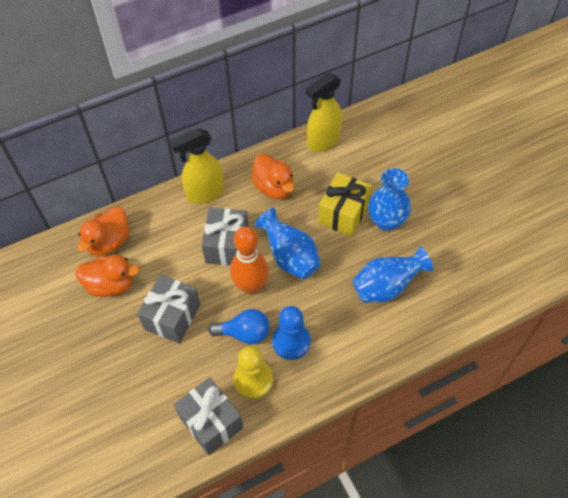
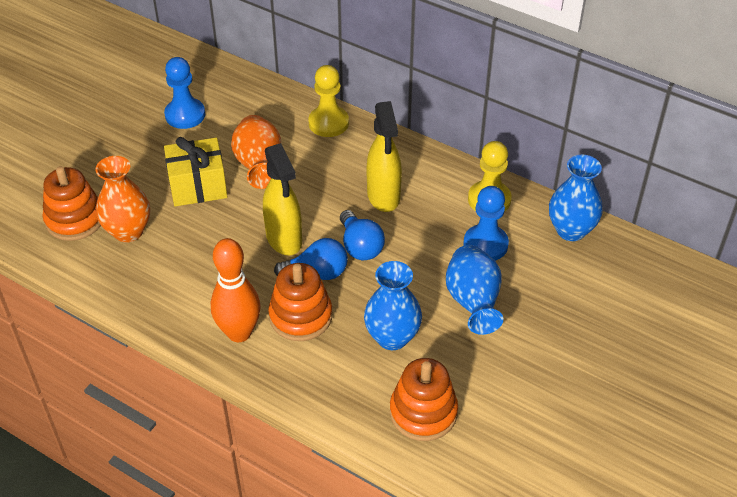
blue light bulb: [209,309,270,345] = 1 -> [274,238,348,280] [340,210,385,260] = 2
blue pawn: [272,306,311,360] = 1 -> [164,57,205,129] [463,186,509,261] = 2
grey gift: [137,275,200,344] [174,377,243,455] [202,208,249,266] = 3 -> none = 0
orange duck: [75,254,140,297] [77,207,130,256] [251,153,295,199] = 3 -> none = 0
orange stacking toy: none = 0 -> [43,166,101,241] [268,263,332,341] [390,358,458,441] = 3
orange vase: none = 0 -> [95,156,150,243] [231,115,281,189] = 2
yellow pawn: [234,346,273,399] = 1 -> [309,65,349,137] [468,141,512,212] = 2

